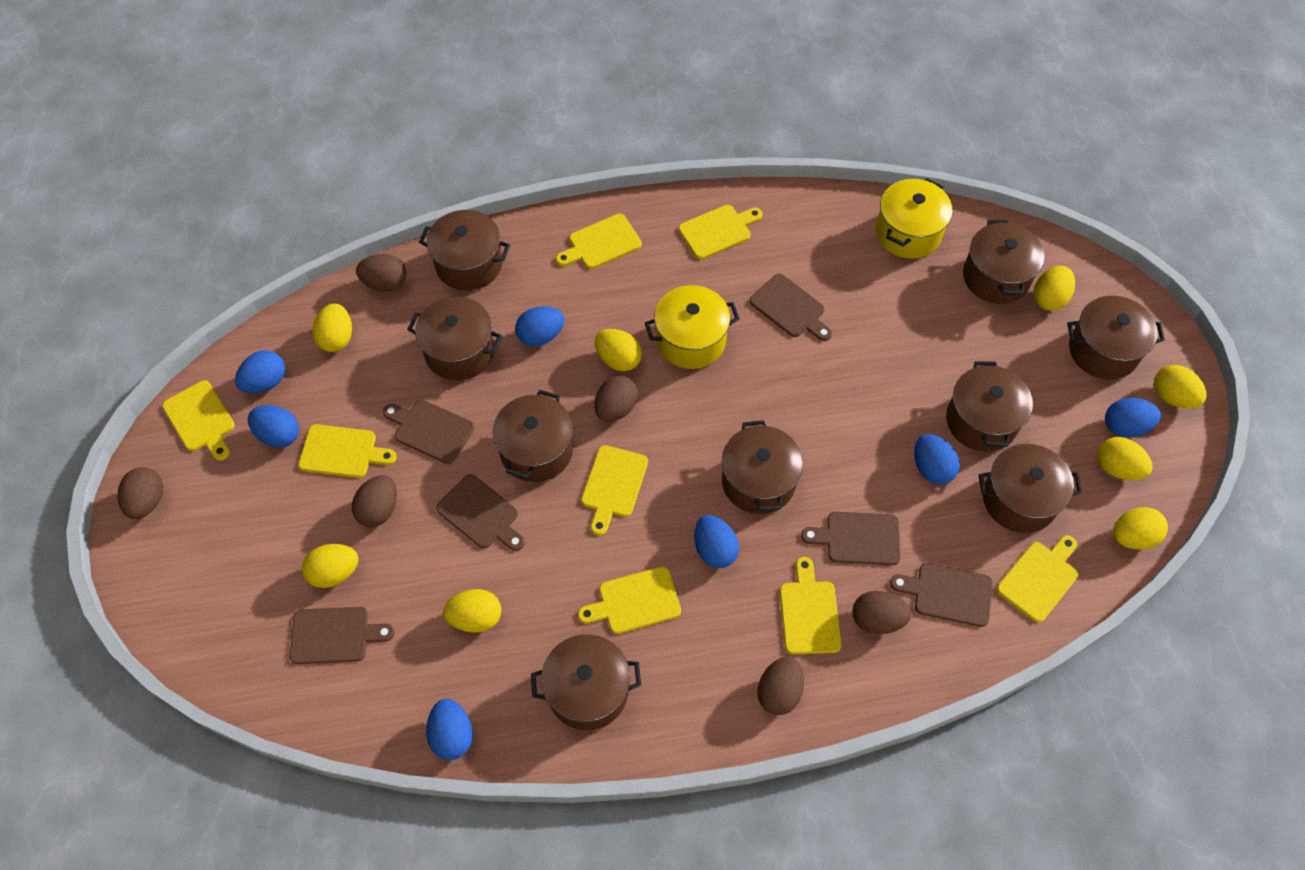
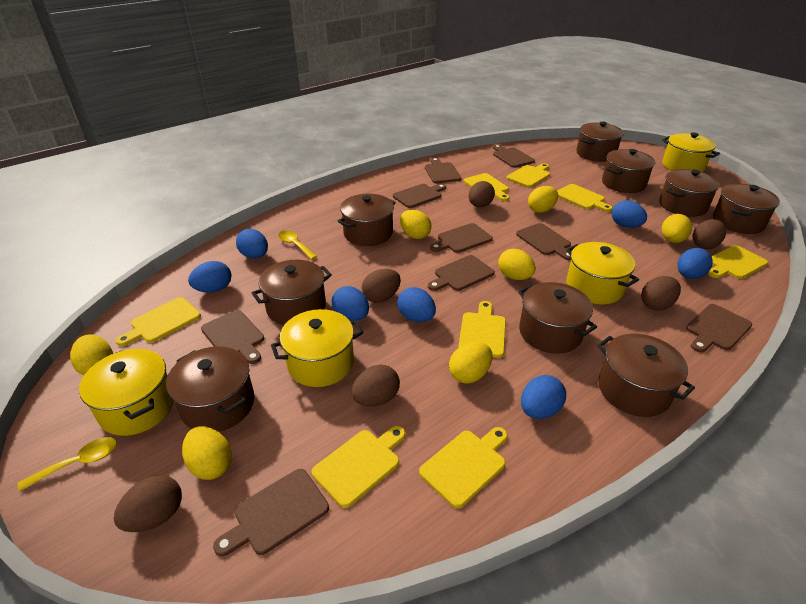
brown cutting board: [290,607,395,664] [383,400,475,464] [436,474,525,551] [750,274,832,341] [801,512,901,565] [890,563,993,627] = 6 -> [201,310,264,364] [213,469,329,557] [393,184,446,208] [425,157,461,183] [428,255,495,291] [430,223,493,253] [493,144,535,168] [516,223,571,260] [686,304,752,353] = 9
yellow egg: [302,544,359,588] [312,303,352,352] [443,589,502,633] [595,329,642,371] [1034,266,1075,311] [1097,437,1153,480] [1113,507,1168,550] [1154,365,1207,409] = 8 -> [70,334,113,376] [182,426,232,480] [400,210,431,239] [449,342,492,384] [498,249,536,280] [528,186,558,213] [662,214,692,243] = 7
yellow pot: [645,285,740,369] [876,178,953,259] = 2 -> [79,349,174,436] [271,309,363,387] [566,242,639,304] [662,133,720,172] = 4
yellow spoon: none = 0 -> [18,437,117,492] [278,230,317,260] = 2

